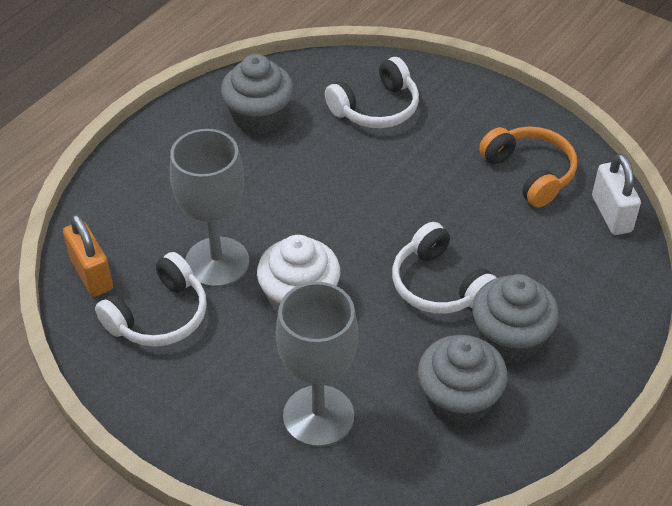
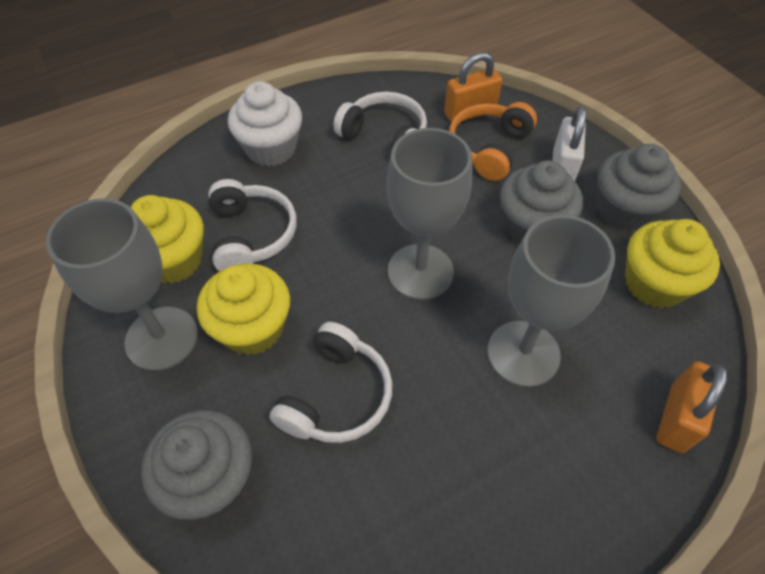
grey goblet: [170,129,249,287] [276,282,358,447] = 2 -> [46,198,198,371] [386,128,472,300] [488,215,616,387] = 3
orange padlock: [63,214,113,297] = 1 -> [444,52,502,122] [657,361,728,453] = 2
yellow cupcake: none = 0 -> [130,195,204,284] [197,263,290,355] [625,219,720,308] = 3

